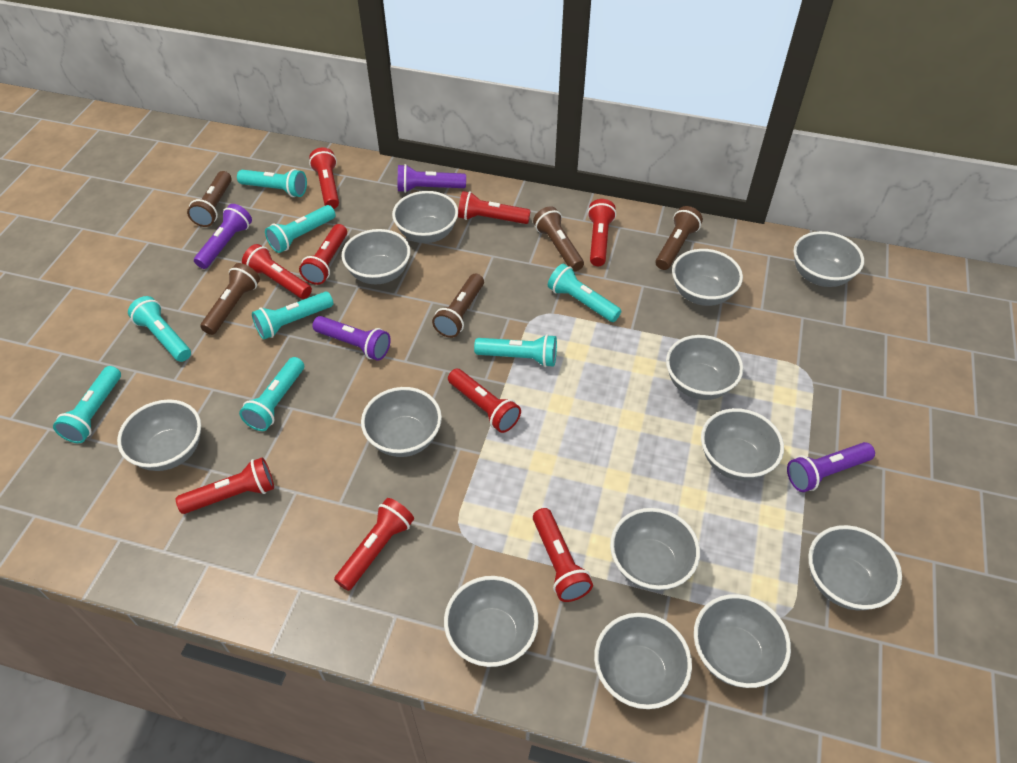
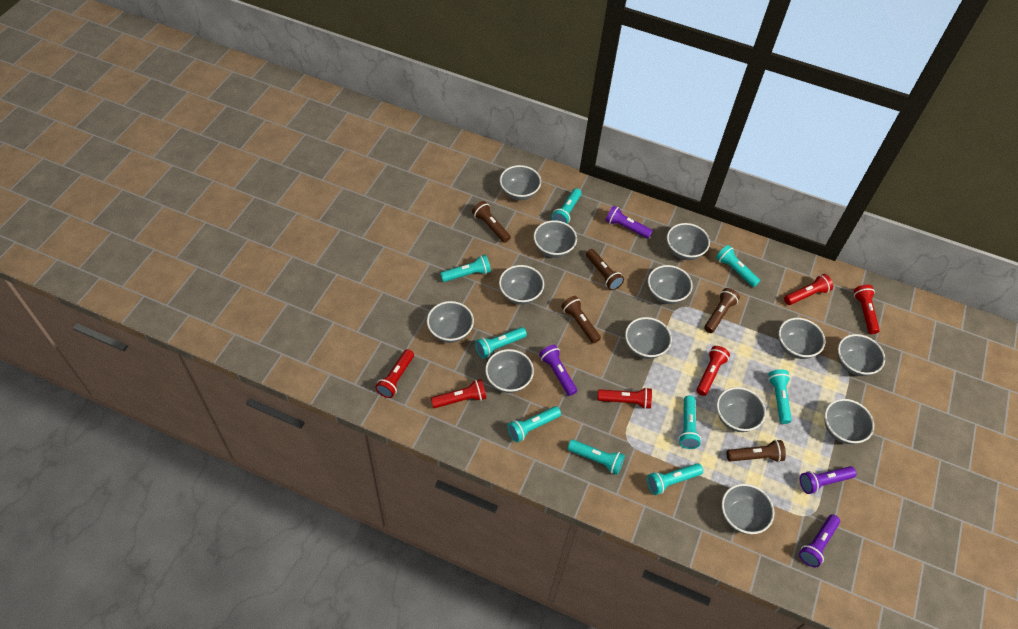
red flashlight: [176,457,274,514] [242,244,312,299] [299,224,347,285] [309,148,339,209] [334,498,414,591] [448,369,521,433] [458,191,531,224] [533,508,593,602] [587,199,616,266] = 9 -> [375,349,414,398] [431,379,486,408] [597,387,652,409] [696,346,730,396] [784,274,833,305] [854,285,880,334] = 6
turquoise flashlight: [53,366,121,443] [128,296,191,362] [237,169,307,197] [239,357,304,431] [252,291,333,340] [265,205,336,253] [474,334,557,367] [548,264,621,322] = 8 -> [440,255,491,282] [475,327,527,358] [507,406,561,442] [551,188,582,223] [568,440,625,475] [647,463,703,495] [678,395,701,449] [716,245,760,287] [768,369,792,424] = 9

